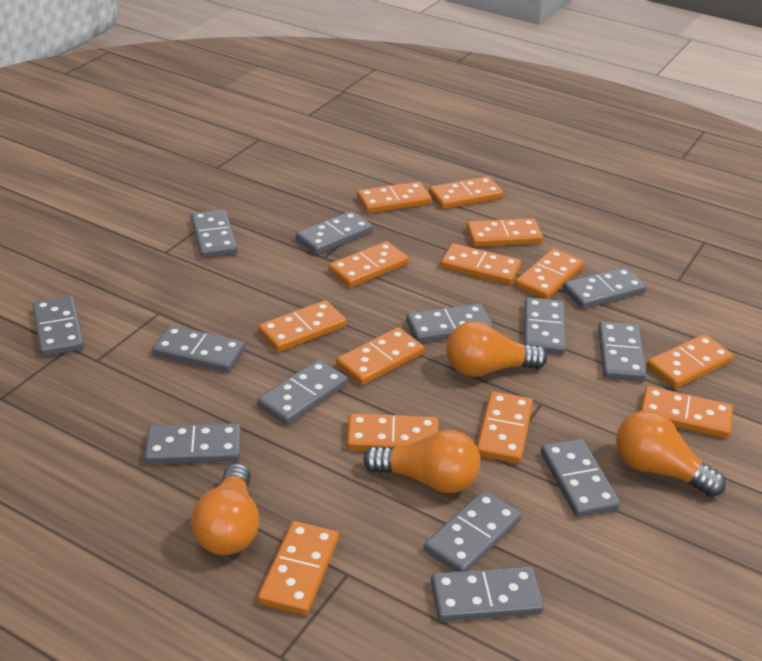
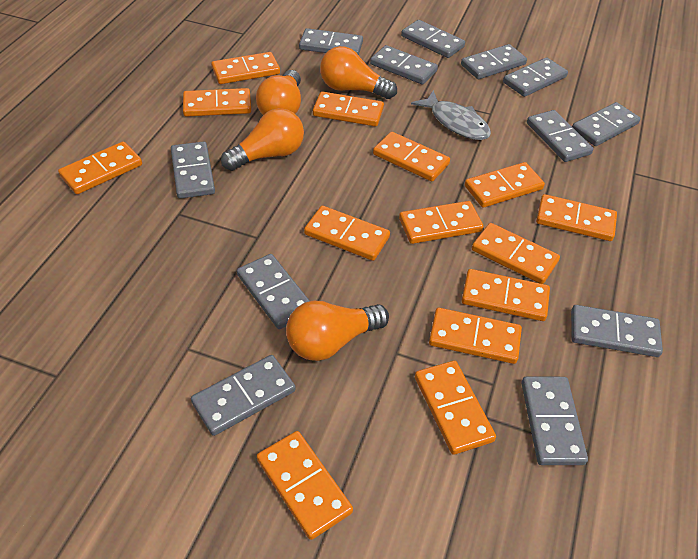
grey domino: [32,296,84,356] [144,423,241,464] [152,325,245,372] [191,209,238,258] [257,359,348,425] [296,211,373,255] [406,303,493,343] [424,490,521,572] [431,566,544,622] [524,297,566,355] [541,439,620,517] [563,267,646,309] [598,321,647,382] = 13 -> [171,142,215,199] [191,355,295,436] [237,254,310,329] [299,28,363,55] [370,45,438,85] [401,20,465,58] [461,44,527,79] [503,57,568,97] [521,376,588,465] [527,110,594,162] [571,305,663,357] [572,102,640,146] = 12
grey fish: none = 0 -> [411,90,491,140] = 1
orange domino: [258,300,346,352] [258,521,339,615] [328,241,409,288] [336,327,424,385] [347,413,439,451] [357,182,432,213] [429,176,503,209] [440,243,521,285] [466,218,543,247] [477,391,533,464] [515,249,584,299] [641,386,733,438] [647,334,734,388] = 13 -> [58,141,142,194] [183,88,251,117] [211,52,280,84] [257,431,353,540] [304,206,390,261] [313,91,384,126] [373,132,450,181] [399,201,483,244] [415,361,496,455] [429,308,522,364] [462,269,550,321] [465,162,545,208] [472,223,560,284] [536,194,617,241] = 14

